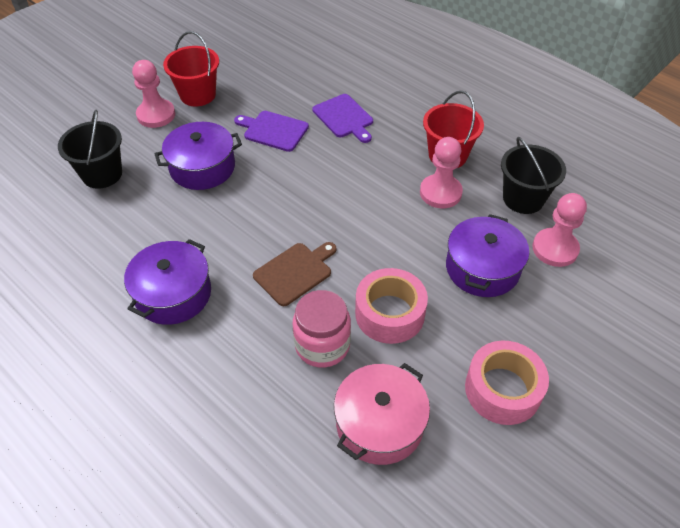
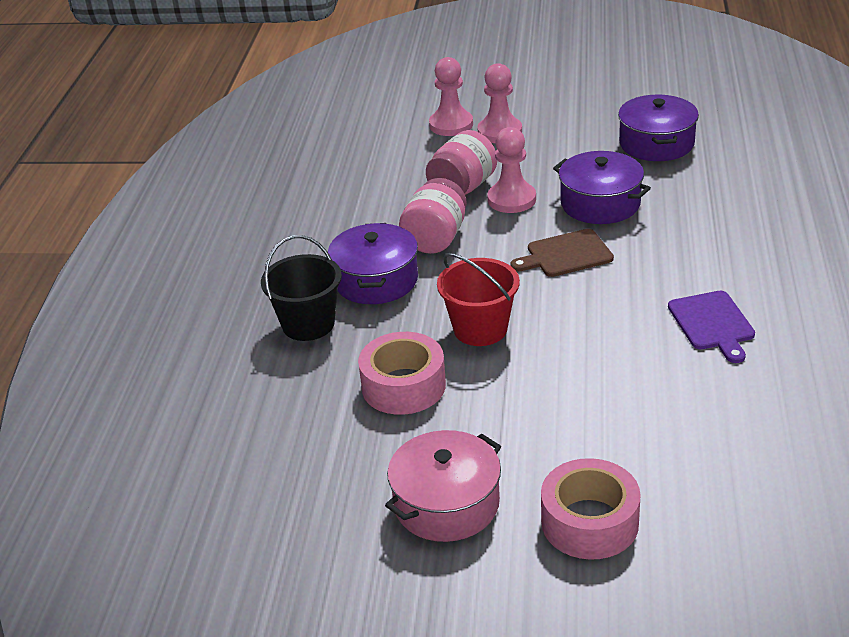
black bucket: [58,110,122,189] [501,137,566,214] = 2 -> [261,235,342,341] = 1
pink jar: [293,290,351,368] = 1 -> [399,178,467,254] [426,130,497,195] = 2
purple cutting board: [234,111,309,152] [312,94,373,143] = 2 -> [668,291,755,363] = 1
red bucket: [163,31,219,107] [423,91,484,168] = 2 -> [437,253,520,346] = 1

